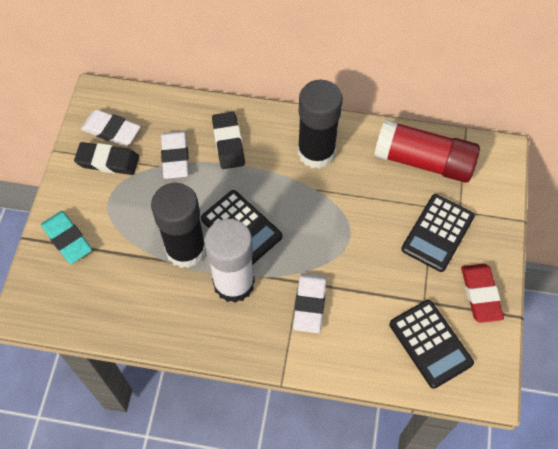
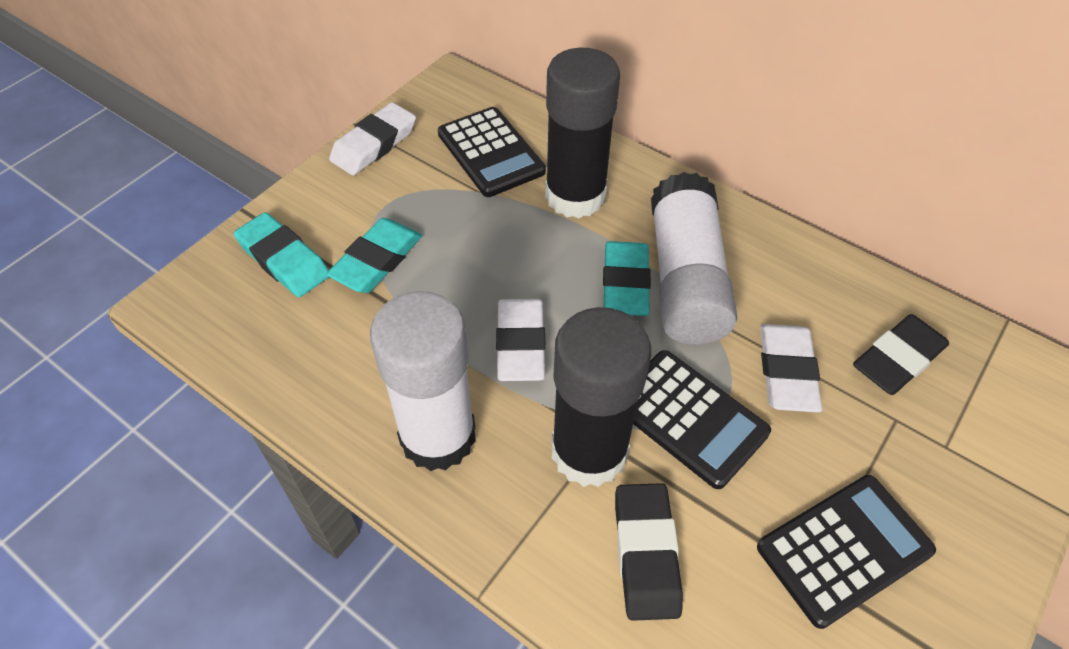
red eraser: [461,264,504,323] = 1 -> none = 0
red glue stick: [374,119,480,183] = 1 -> none = 0
turquoise eraser: [41,211,92,264] = 1 -> [234,212,329,297] [326,218,422,293] [603,241,651,316] = 3
white glue stick: [204,219,255,303] = 1 -> [370,291,476,471] [651,172,737,345] = 2

